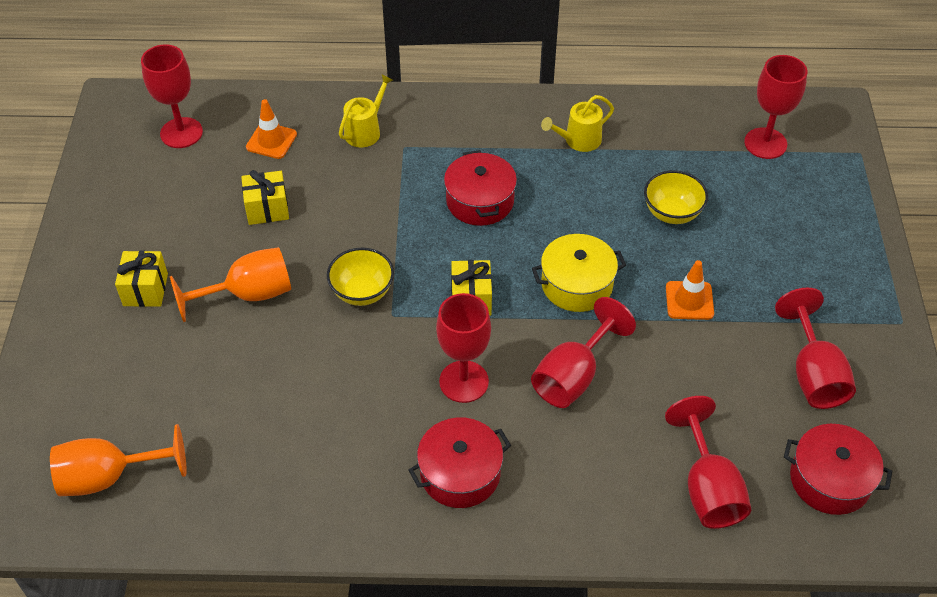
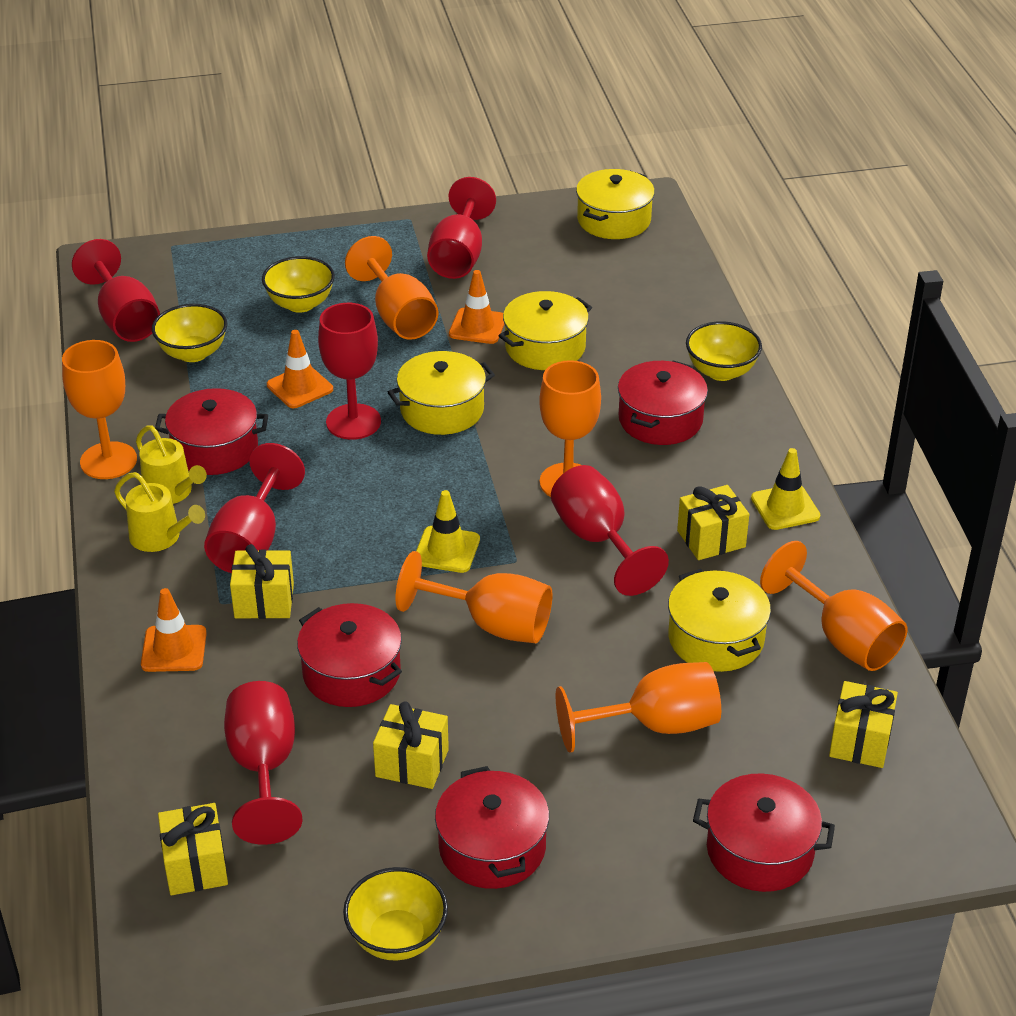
orange goblet: [50,424,187,496] [170,247,291,322] = 2 -> [62,340,137,479] [345,236,438,340] [395,551,552,643] [539,360,601,497] [556,662,721,753] [760,541,908,671] = 6
orange traffic cone: [246,99,297,159] [666,260,714,320] = 2 -> [141,588,207,672] [267,330,333,408] [449,270,504,344] = 3
red pot: [409,417,511,508] [444,150,517,226] [784,424,892,515] = 3 -> [155,388,268,475] [297,603,402,707] [435,766,549,889] [618,360,708,445] [693,773,835,892] = 5
yellow bowl: [327,248,394,306] [644,170,708,224] = 2 -> [152,304,227,362] [262,256,335,313] [343,867,448,960] [686,321,762,381] = 4
yellow gift: [115,251,168,307] [241,170,289,225] [451,260,492,316] = 3 -> [158,803,228,895] [230,544,294,619] [373,701,449,789] [677,485,749,560] [829,681,898,768] = 5
yellow pot: [532,234,626,312] = 1 -> [388,351,495,435] [499,291,592,370] [576,169,655,239] [668,569,771,672] = 4
yellow traffic cone: none = 0 -> [416,490,480,573] [751,448,820,530] = 2

